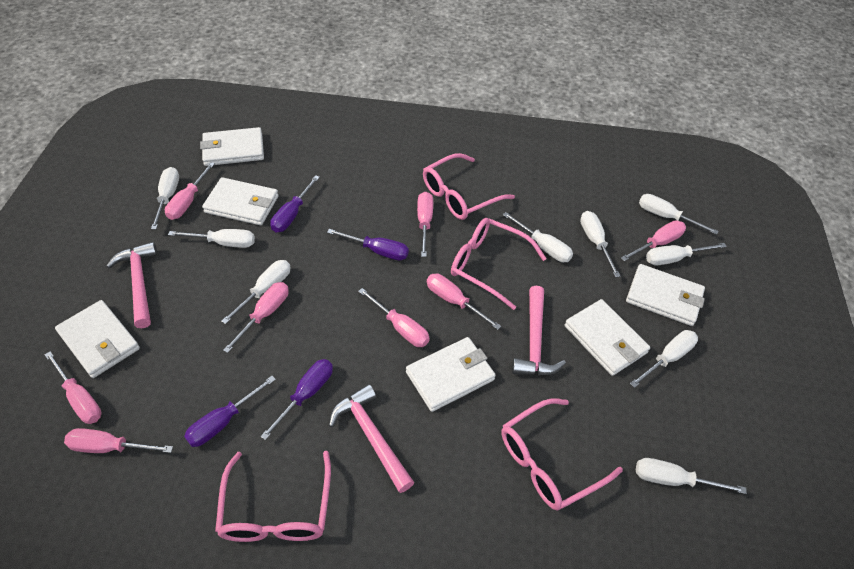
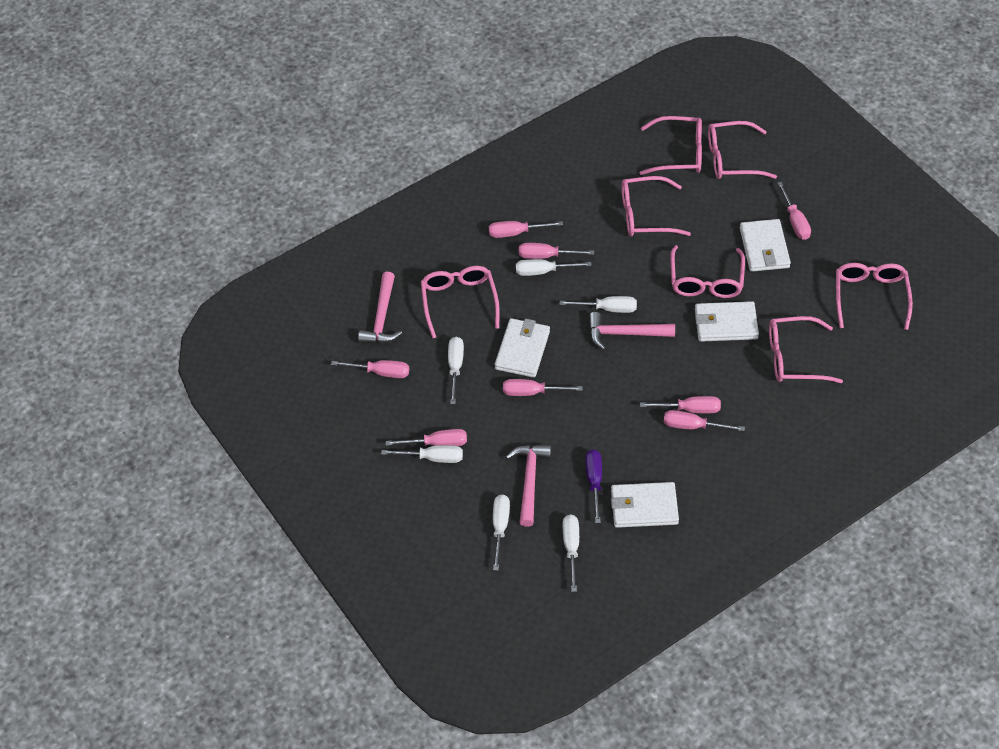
pink glasses: [215,451,331,542] [423,153,515,220] [451,218,547,310] [501,398,623,511] = 4 -> [421,266,500,339] [622,176,691,237] [640,116,702,175] [670,245,745,298] [708,121,777,179] [769,316,843,383] [836,263,913,330] = 7
purple screwdriver: [184,376,276,447] [260,359,333,440] [270,175,320,232] [327,229,409,260] = 4 -> [586,449,602,523] = 1
white screwdriver: [151,167,179,230] [168,229,255,248] [221,260,291,324] [503,212,573,262] [580,211,621,277] [630,330,698,388] [636,458,747,494] [639,194,719,235] [646,243,727,266] = 9 -> [381,445,463,463] [448,337,464,404] [493,494,510,571] [516,259,592,276] [559,296,637,313] [563,514,579,592] = 6
white wallet: [55,300,140,378] [200,127,264,166] [202,177,279,225] [406,337,496,412] [565,299,650,376] [626,264,705,326] = 6 -> [495,318,550,378] [611,482,679,528] [695,301,759,342] [740,219,791,272] = 4

